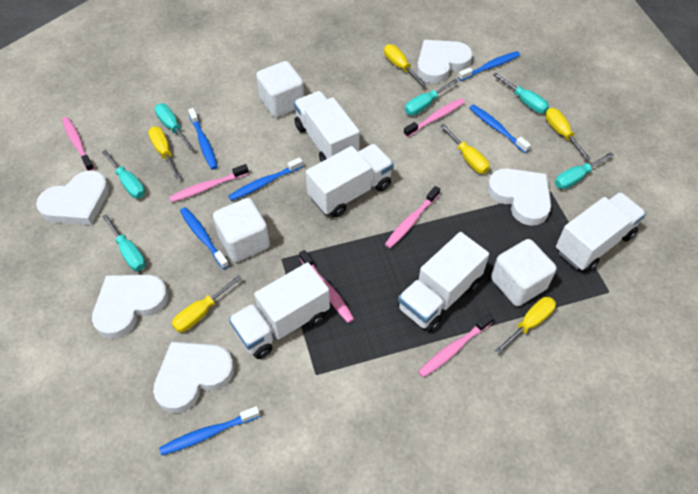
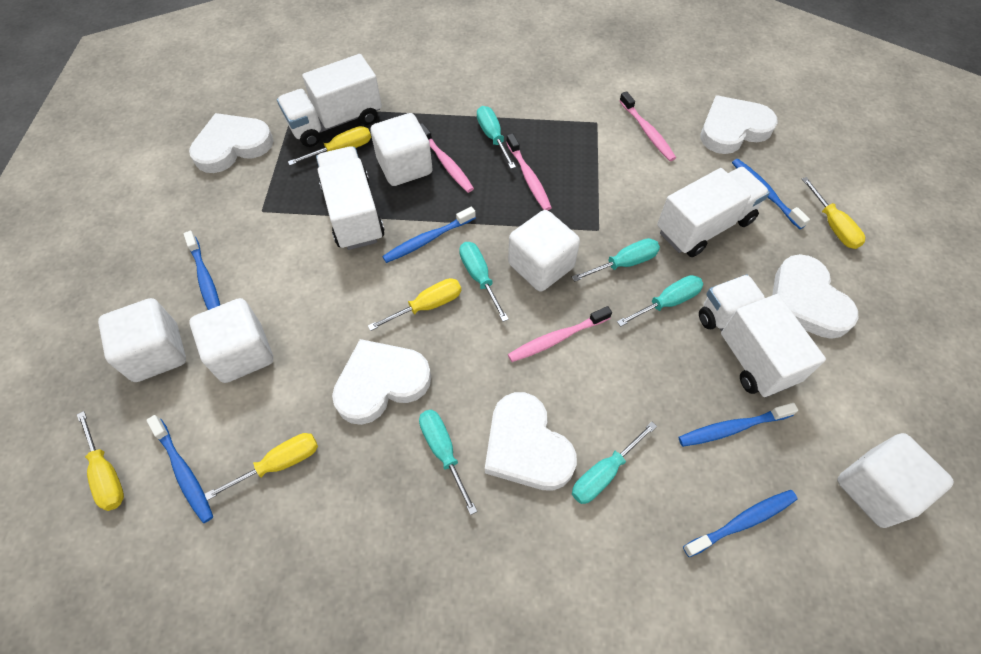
pink toothbrush: [62,117,94,171] [169,164,249,202] [299,250,354,323] [385,186,440,248] [404,98,465,137] [418,314,494,378] = 6 -> [420,123,474,193] [506,133,552,210] [508,306,612,362] [619,91,676,161] = 4
white cube: [213,198,270,262] [256,61,304,117] [491,239,557,306] = 3 -> [98,298,186,382] [189,298,273,383] [370,113,433,186] [508,210,580,291] [837,433,954,528] = 5
white truck: [228,262,330,359] [294,91,360,162] [306,144,394,217] [398,232,489,332] [556,192,646,272] = 5 -> [277,54,382,147] [316,146,384,250] [657,167,770,257] [699,275,826,397] = 4
yellow screwdriver: [148,126,181,179] [172,275,242,332] [384,44,427,87] [440,124,490,174] [494,297,556,355] [545,108,591,160] = 6 -> [77,411,124,511] [205,433,318,501] [288,126,371,166] [368,278,461,331] [802,177,865,249] = 5

